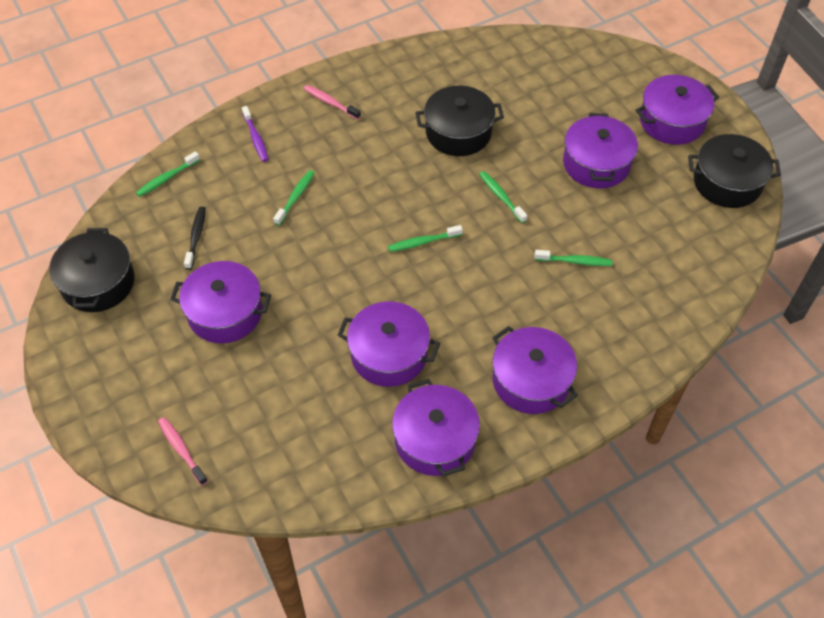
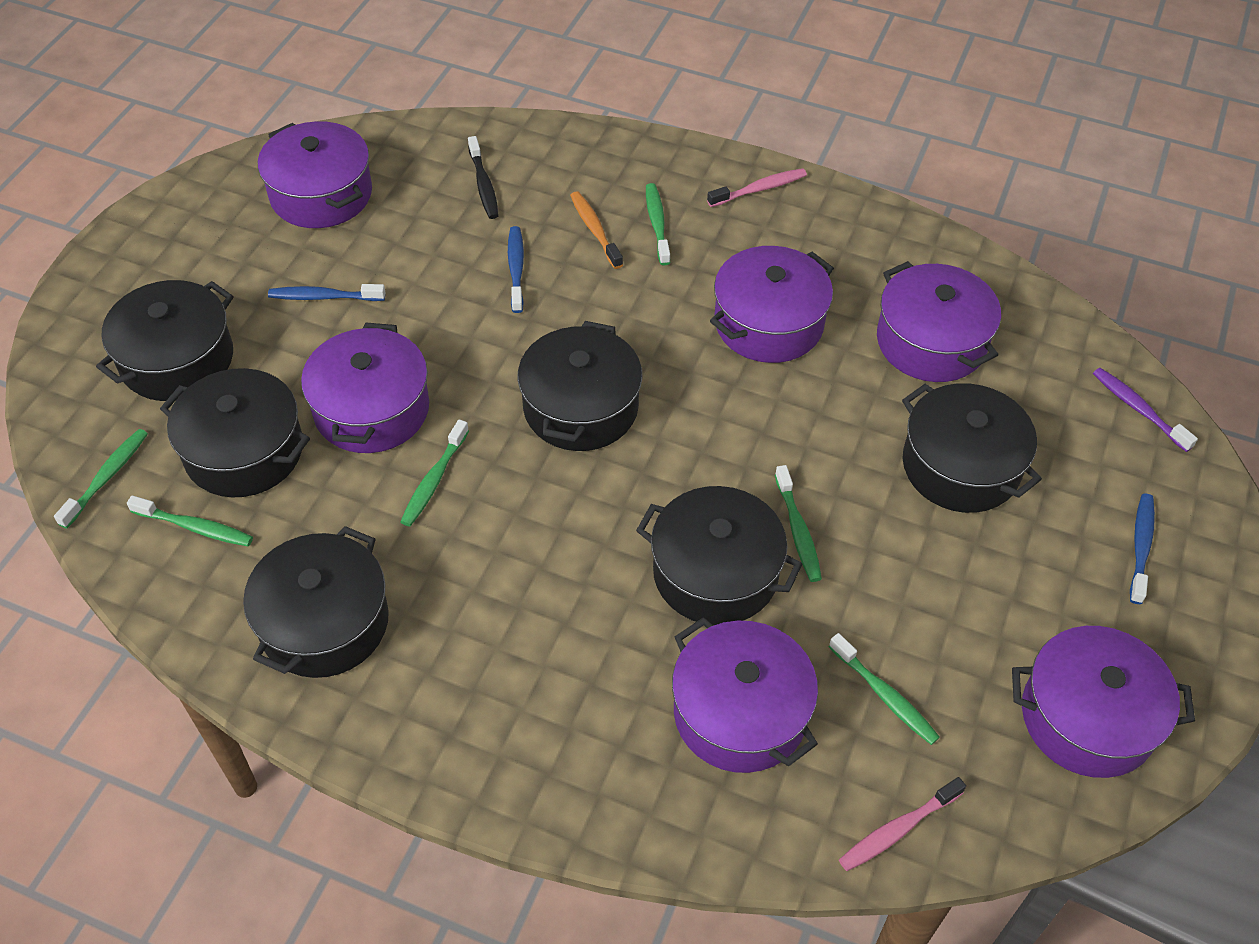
black pot: [49,228,135,312] [415,86,504,156] [688,134,781,208] = 3 -> [96,280,234,401] [160,368,310,497] [243,526,389,678] [518,321,643,451] [636,486,802,625] [902,383,1042,513] = 6
blue toothbrush: none = 0 -> [268,284,385,301] [508,226,524,313] [1130,494,1155,604] = 3
green toothbrush: [136,151,200,197] [273,170,315,226] [388,225,463,252] [479,171,527,223] [534,250,613,266] = 5 -> [54,429,148,529] [127,495,253,546] [400,419,469,527] [646,183,670,265] [775,465,822,582] [829,633,940,745] = 6
orange toothbrush: none = 0 -> [570,191,623,269] = 1

